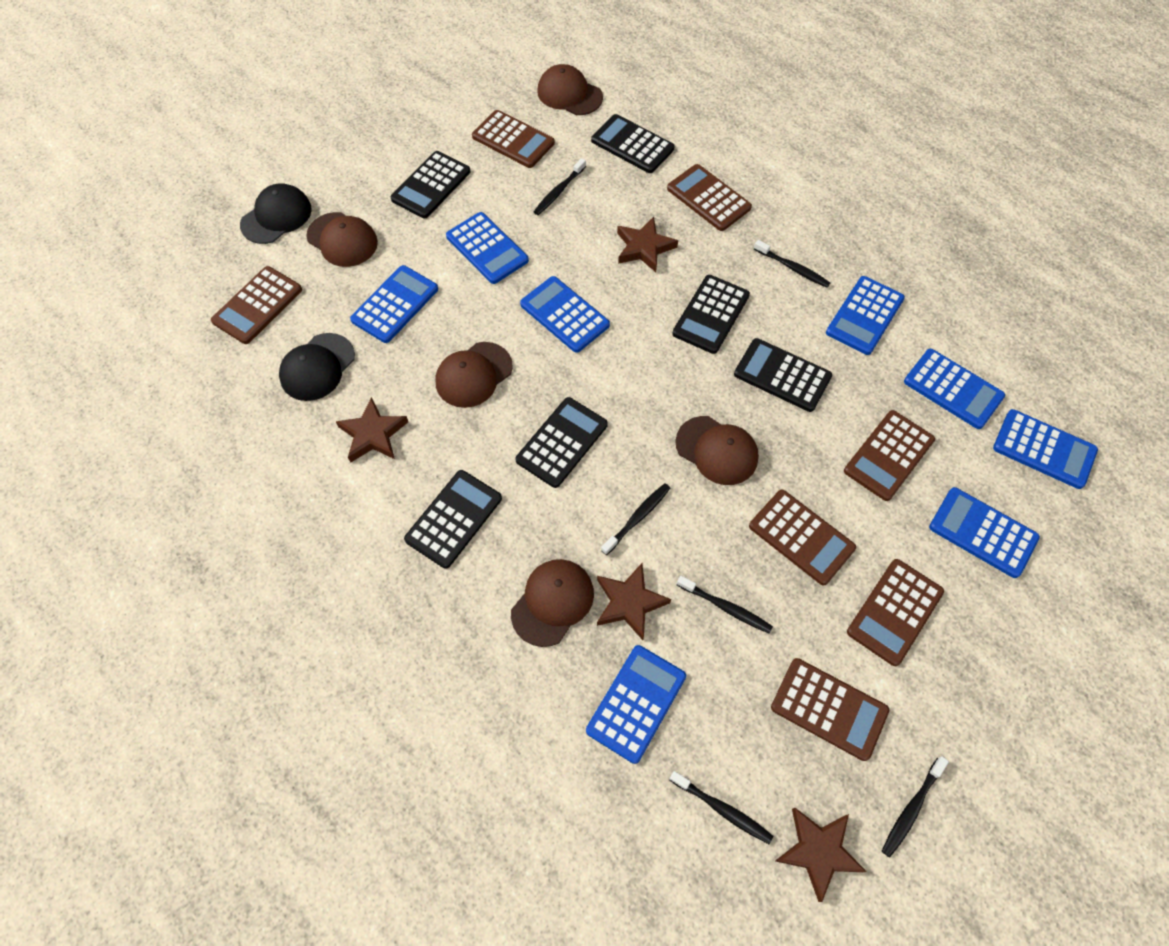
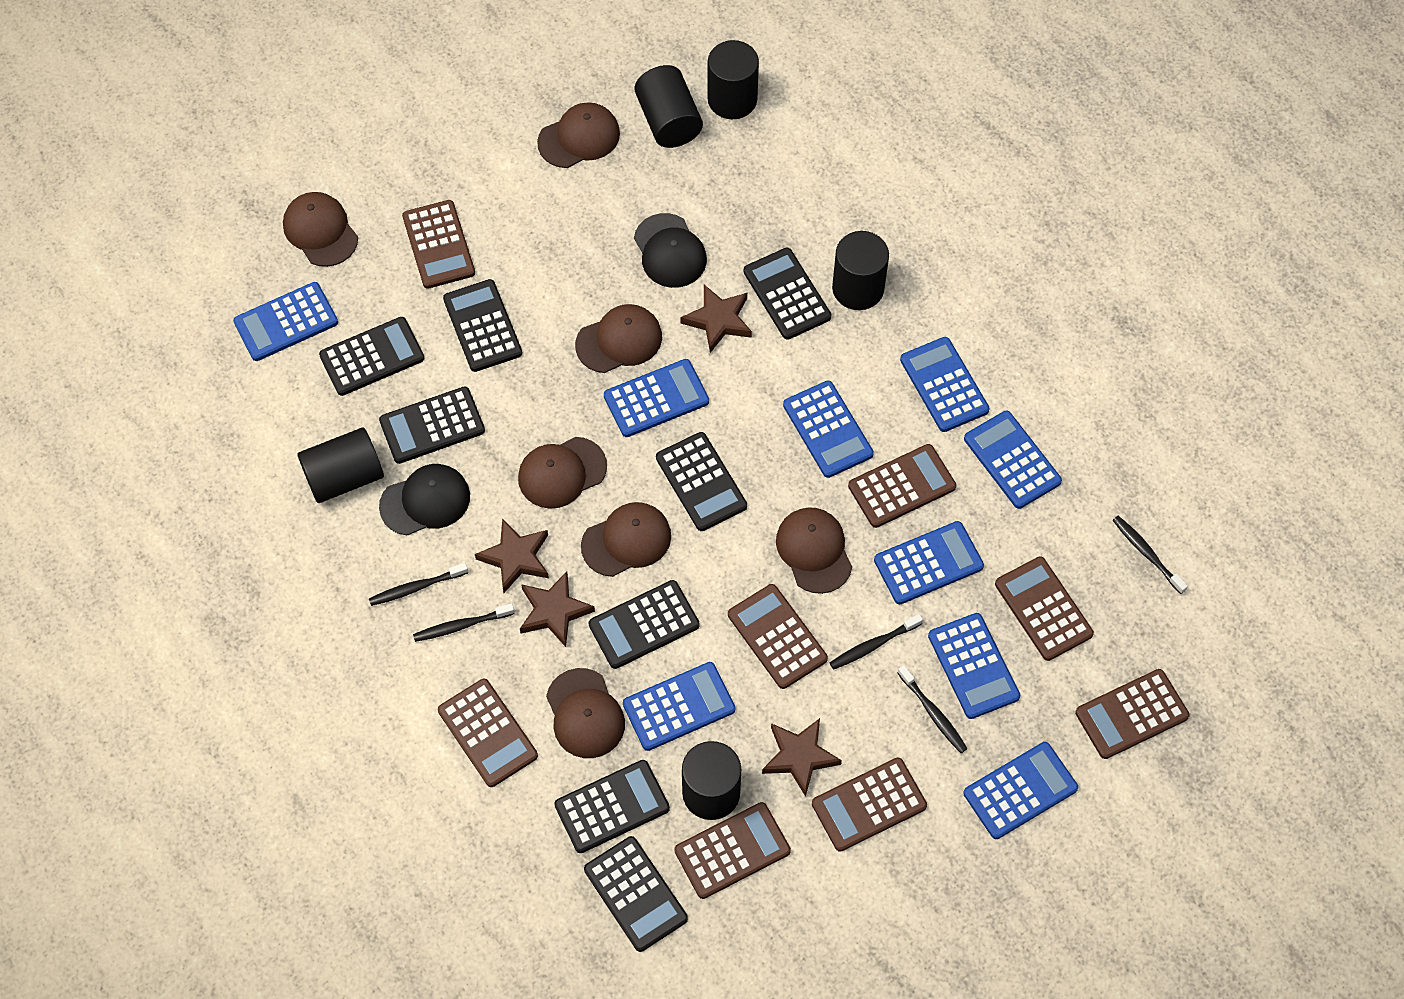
black calculator: [391,151,471,218] [404,470,502,569] [515,397,608,488] [591,114,675,173] [672,275,750,354] [734,338,832,412] = 6 -> [319,317,424,396] [379,386,485,464] [443,279,522,372] [555,760,670,853] [584,836,688,952] [589,580,700,669] [656,432,747,531] [744,248,831,340] = 8
black cylinder: none = 0 -> [298,428,384,503] [635,65,703,148] [682,741,741,820] [707,40,759,119] [832,231,889,310] = 5
black toothbrush: [534,158,586,215] [601,483,670,555] [669,771,773,844] [677,576,773,633] [754,240,830,288] [882,756,949,857] = 6 -> [369,563,468,606] [413,603,515,642] [830,614,923,670] [897,665,968,753] [1113,516,1188,594] = 5
blue calculator: [350,265,438,343] [446,212,529,284] [520,276,610,353] [586,645,686,764] [826,276,905,355] [904,349,1005,429] [929,487,1040,578] [993,409,1098,489] = 8 -> [233,282,338,361] [604,359,709,437] [623,662,735,751] [783,381,874,478] [874,521,984,604] [900,337,989,432] [928,613,1020,719] [963,742,1078,839] [964,411,1062,509] = 9
brown calculator: [211,266,302,344] [472,110,555,168] [667,164,752,231] [749,490,856,585] [771,658,889,761] [844,410,935,501] [847,559,944,666] = 7 -> [402,200,475,289] [438,679,538,787] [674,802,791,899] [728,584,828,689] [812,757,927,852] [848,444,956,528] [995,556,1094,661] [1075,669,1190,759] = 8
brown cap: [306,212,378,267] [435,342,513,408] [511,559,594,647] [537,64,603,115] [675,416,759,485] = 5 -> [283,192,358,267] [518,437,607,509] [537,102,620,168] [546,668,625,758] [575,304,662,373] [581,502,671,577] [776,507,852,594] = 7

